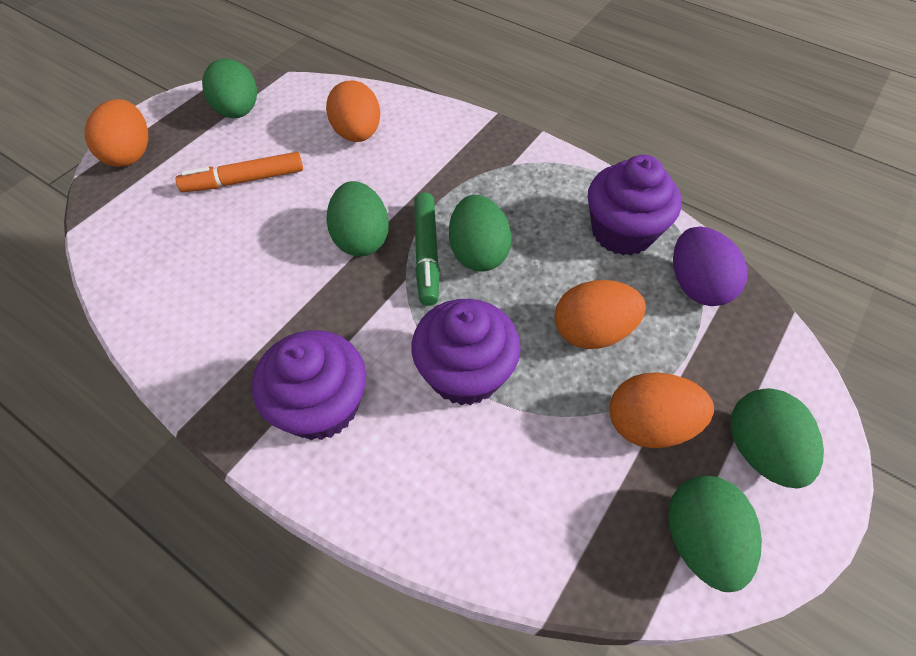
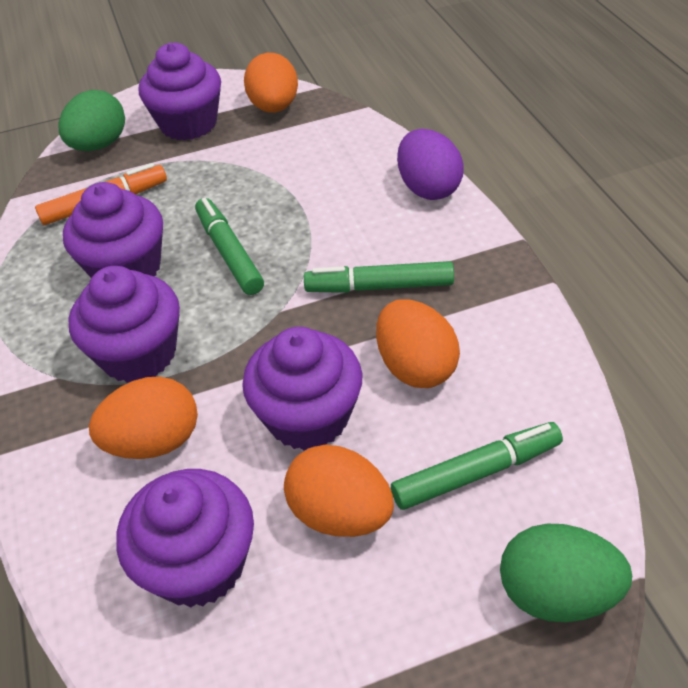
green egg: [202,59,257,118] [326,181,389,257] [449,195,512,272] [669,476,762,592] [730,388,824,488] = 5 -> [58,90,125,151] [500,524,632,622] = 2
green marker: [414,192,440,306] = 1 -> [195,198,264,295] [304,261,454,293] [391,422,563,510] = 3
purple cupcake: [252,330,366,440] [411,299,521,405] [588,155,681,255] = 3 -> [63,182,163,278] [68,266,180,383] [116,469,254,608] [139,43,221,141] [242,327,362,450] = 5

